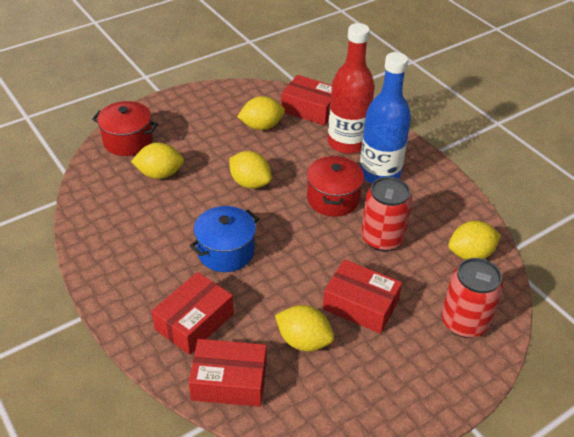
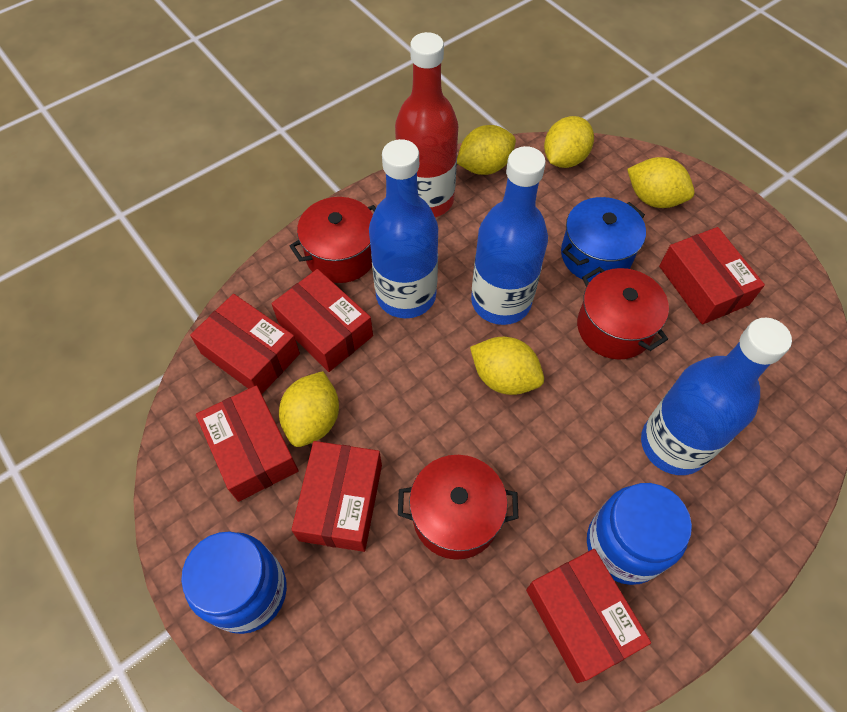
blue bottle: [360,52,411,183] = 1 -> [369,139,438,318] [471,146,548,325] [641,318,792,475] = 3
blue jar: none = 0 -> [181,532,287,634] [587,483,692,585] = 2
red box: [152,272,234,355] [189,339,267,407] [281,75,332,126] [323,259,402,334] = 4 -> [190,294,300,394] [196,385,299,502] [271,269,373,372] [291,441,382,552] [526,549,651,683] [659,227,765,324] = 6
red can: [361,177,412,251] [441,258,503,338] = 2 -> none = 0
red pot: [92,101,158,156] [307,155,364,217] = 2 -> [290,197,376,283] [398,455,518,560] [577,267,669,360] = 3

